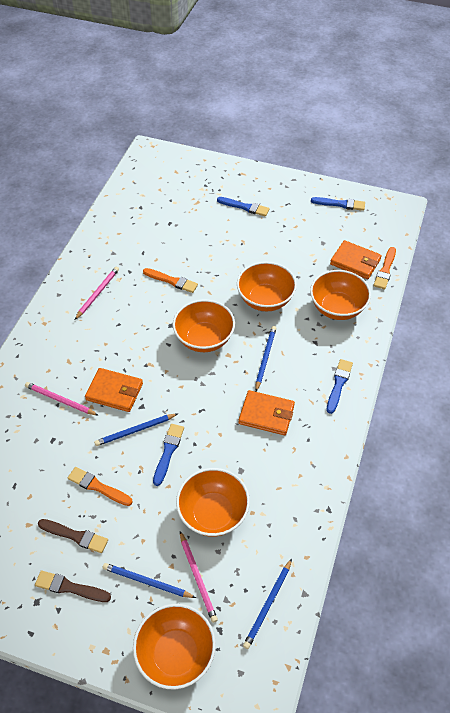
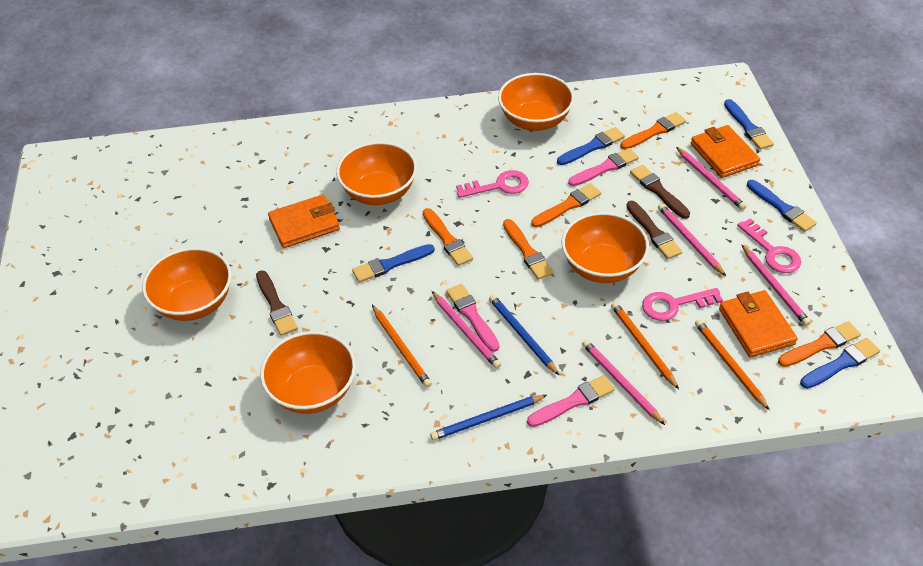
blue brush: [153,424,184,486] [217,197,270,216] [311,197,365,211] [327,359,353,414] = 4 -> [352,244,435,283] [557,127,625,165] [724,99,774,150] [747,180,817,232] [800,338,880,389] = 5
blue pencil: [94,414,177,446] [103,563,196,598] [243,559,292,649] [255,326,276,391] = 4 -> [430,395,547,440] [489,295,559,375] = 2
brown brush: [35,570,111,602] [38,519,108,553] = 2 -> [256,270,298,336] [626,201,682,259] [630,165,690,219] = 3
orange brush: [68,467,133,506] [143,268,198,293] [373,247,396,289] = 3 -> [423,208,473,266] [503,219,554,280] [531,183,601,227] [621,112,686,149] [778,321,861,367] = 5
orange pencil: none = 0 -> [372,305,432,388] [611,302,679,389] [695,319,769,410] = 3
pink brush: none = 0 -> [446,284,500,352] [527,375,615,427] [568,148,639,186] = 3
pink key: none = 0 -> [456,170,529,198] [642,288,723,321] [737,218,801,273] = 3
pink pencil: [25,382,98,415] [75,267,119,320] [180,531,218,623] = 3 -> [432,291,501,369] [582,340,665,425] [658,203,726,276] [676,147,746,210] [742,245,811,326] = 5

